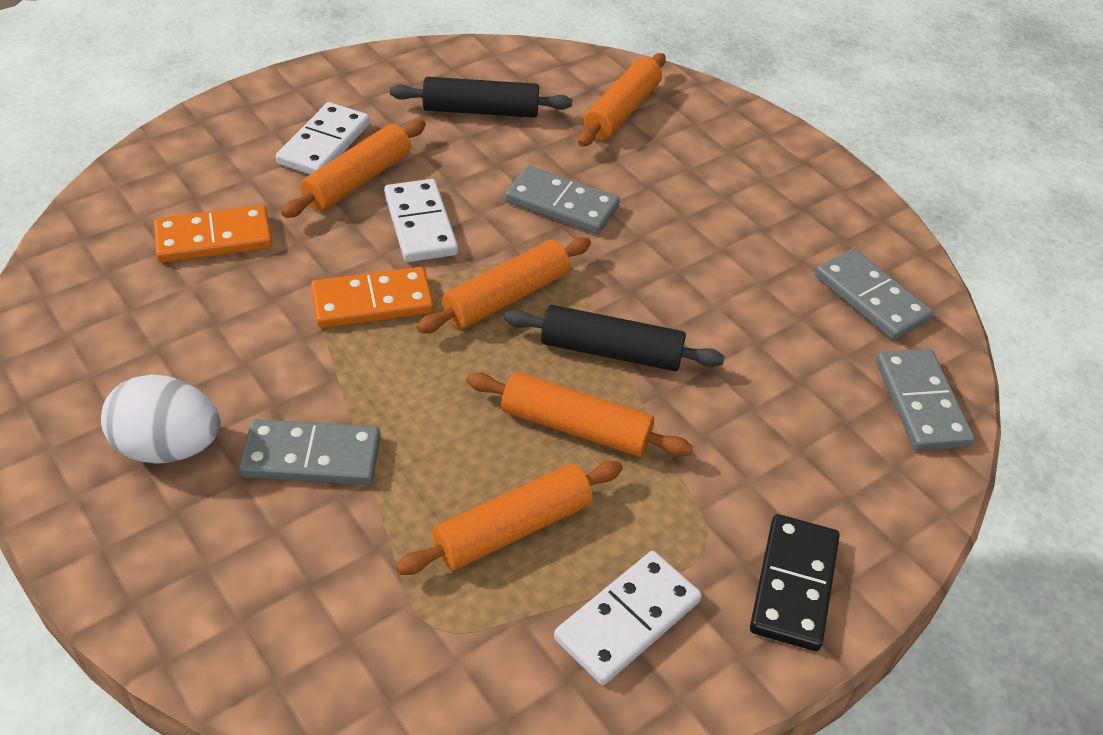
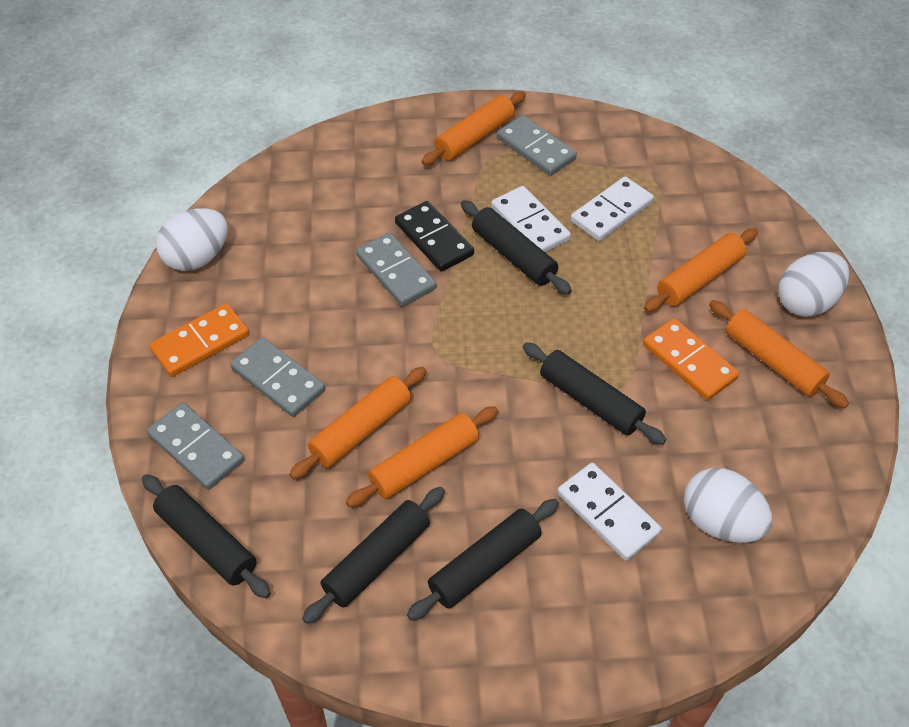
black rolling pin: [390,77,572,118] [504,305,725,371] = 2 -> [142,474,271,598] [302,487,445,624] [407,499,559,621] [461,200,572,295] [523,342,666,445] = 5
white egg: [101,374,220,464] = 1 -> [156,208,228,271] [684,468,772,543] [778,252,849,317] = 3

